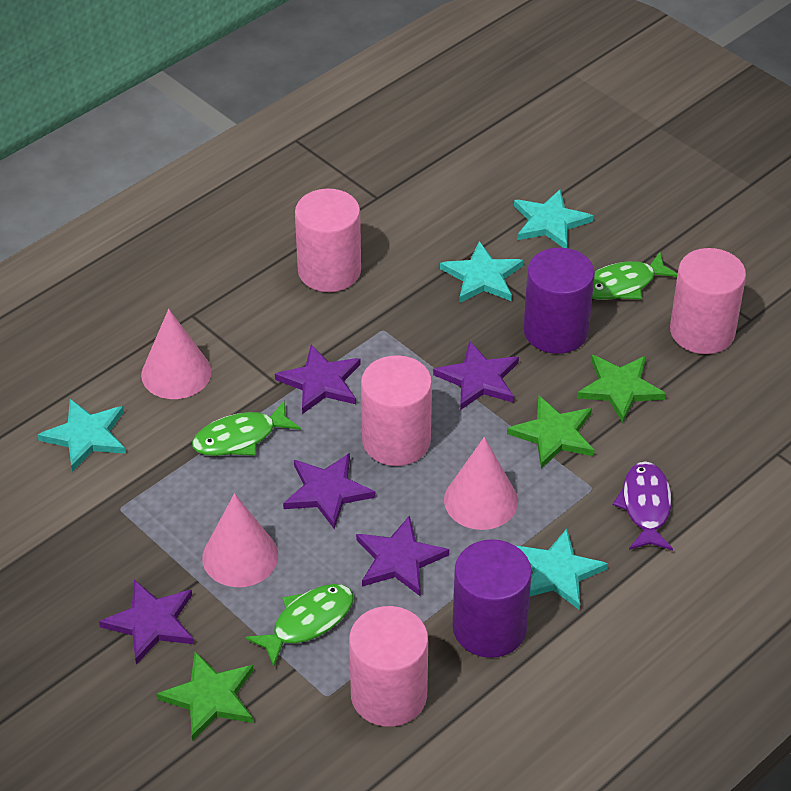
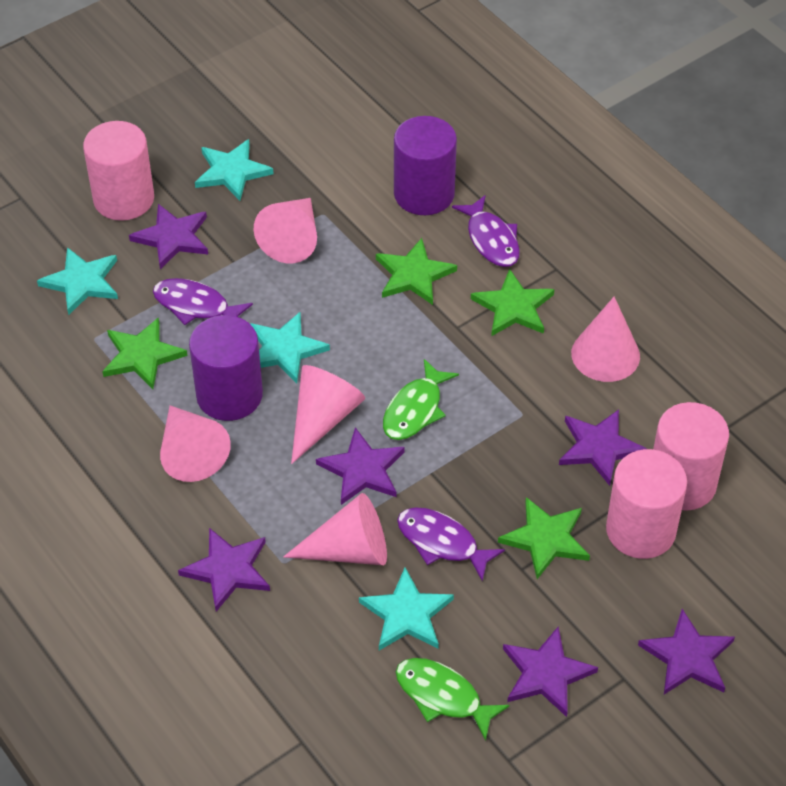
green fish: [192,401,301,456] [245,584,353,667] [592,252,678,300] = 3 -> [383,359,459,440] [396,658,509,741] = 2
green star: [157,652,254,742] [507,396,595,469] [577,355,666,423] = 3 -> [102,317,187,389] [376,238,457,305] [471,269,555,336] [498,497,590,579] = 4
pink cone: [141,309,211,399] [202,493,278,587] [444,437,518,530] = 3 -> [160,405,231,482] [254,198,317,263] [283,493,387,565] [291,365,365,464] [571,297,640,382] = 5
pink cylinder: [295,189,361,292] [349,606,428,727] [361,355,432,466] [670,248,746,354] = 4 -> [83,121,154,221] [606,449,687,559] [653,402,729,511] = 3
purple fish: [613,461,673,551] = 1 -> [153,278,253,325] [397,507,505,581] [452,195,520,267] = 3
purple star: [99,580,194,664] [275,344,361,414] [283,453,375,529] [356,515,449,596] [433,341,519,410] = 5 -> [129,204,208,269] [178,528,270,611] [316,427,405,505] [503,627,598,717] [559,410,647,486] [638,609,735,694] = 6

